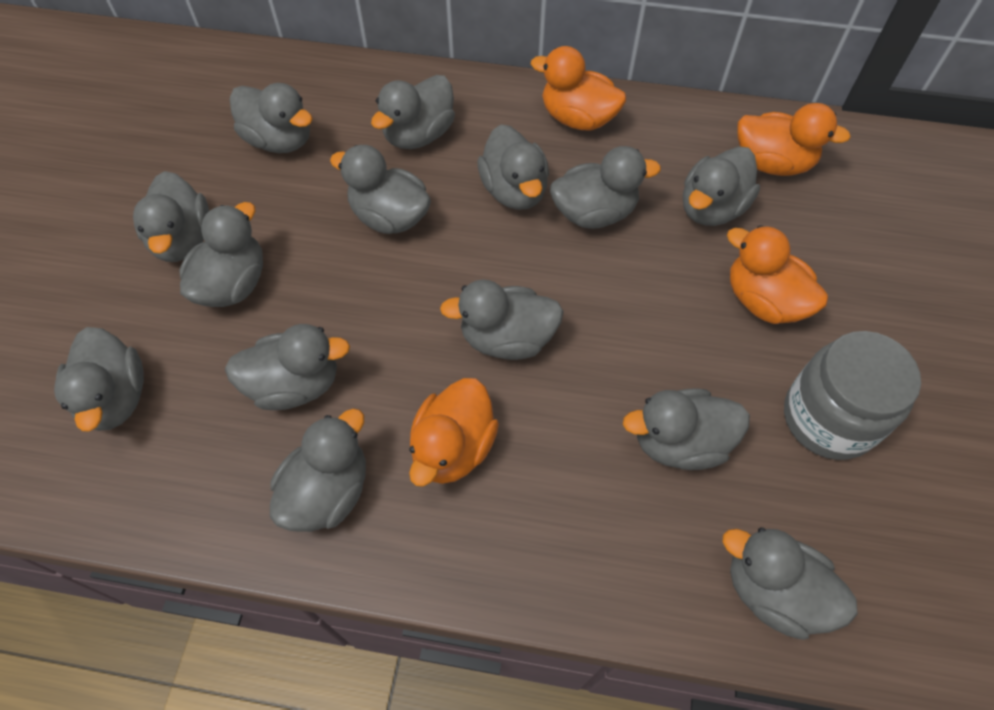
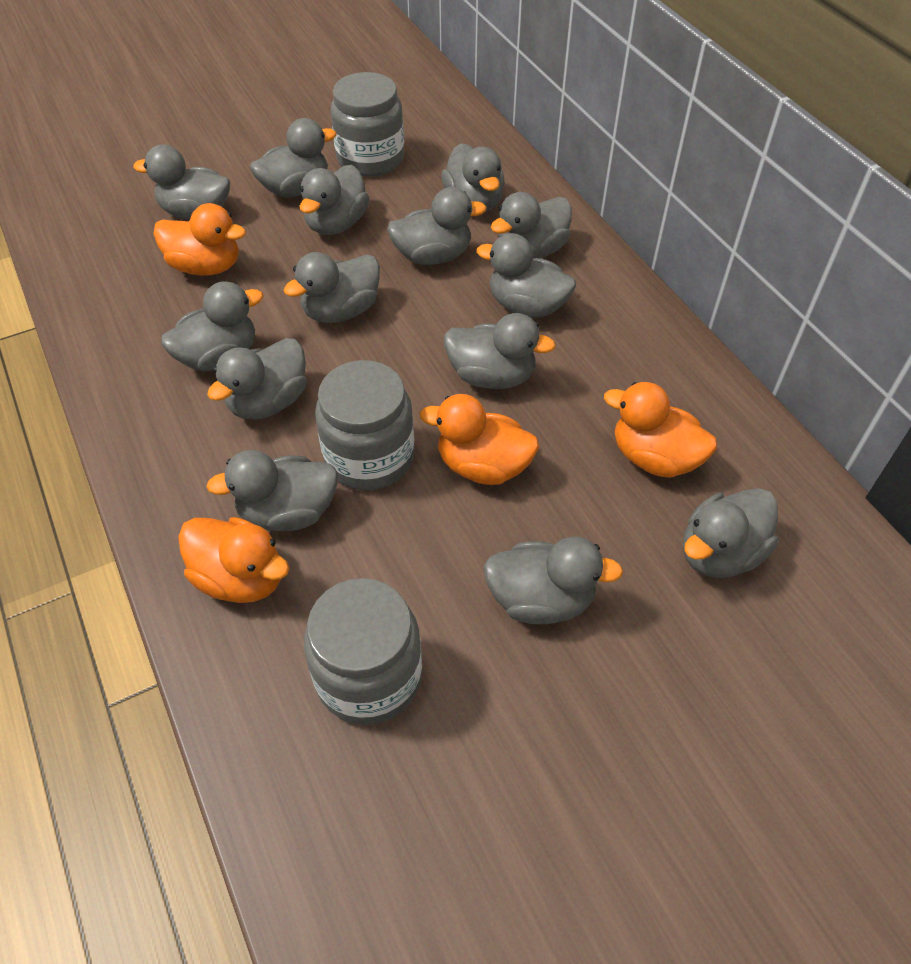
grey jar: [784,331,921,460] = 1 -> [304,578,422,725] [315,360,414,490] [331,72,404,177] = 3

